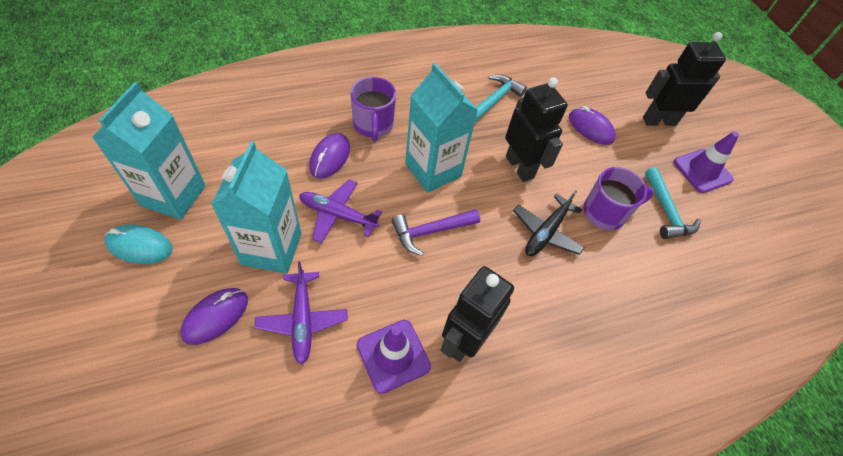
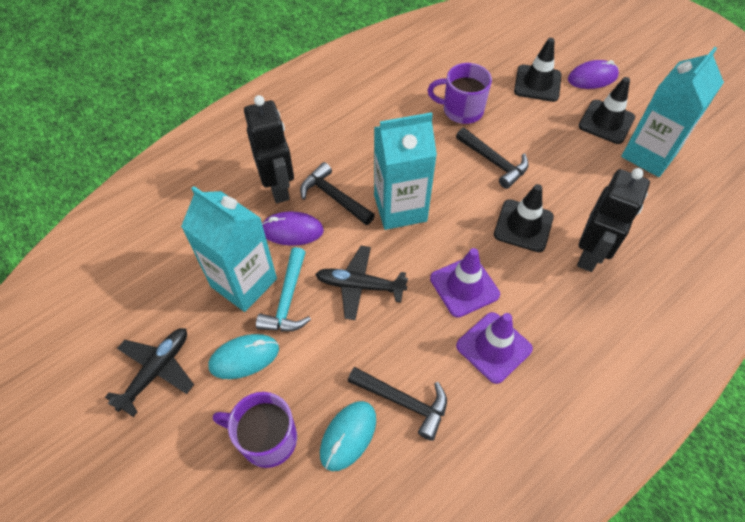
black hammer: none = 0 -> [300,162,375,225] [348,367,447,441] [456,128,529,189] = 3
black plane: [513,190,584,256] = 1 -> [105,328,194,417] [315,246,408,320] = 2
black robot: [440,266,514,362] [505,77,568,182] [643,32,726,126] = 3 -> [244,95,294,203] [577,168,650,272] = 2
black traffic cone: none = 0 -> [494,184,554,252] [514,38,562,102] [578,77,635,144] = 3
purple hammer: [392,209,480,256] = 1 -> none = 0
purple mouse: [180,288,248,345] [309,133,350,179] [569,106,616,145] = 3 -> [262,211,324,246] [568,60,619,89] = 2
purple plane: [255,261,348,364] [299,179,382,243] = 2 -> none = 0
turquoise hammer: [475,74,527,122] [645,167,701,239] = 2 -> [256,247,311,331] = 1
turquoise mouse: [105,225,173,264] = 1 -> [209,334,279,379] [320,401,376,471] = 2

